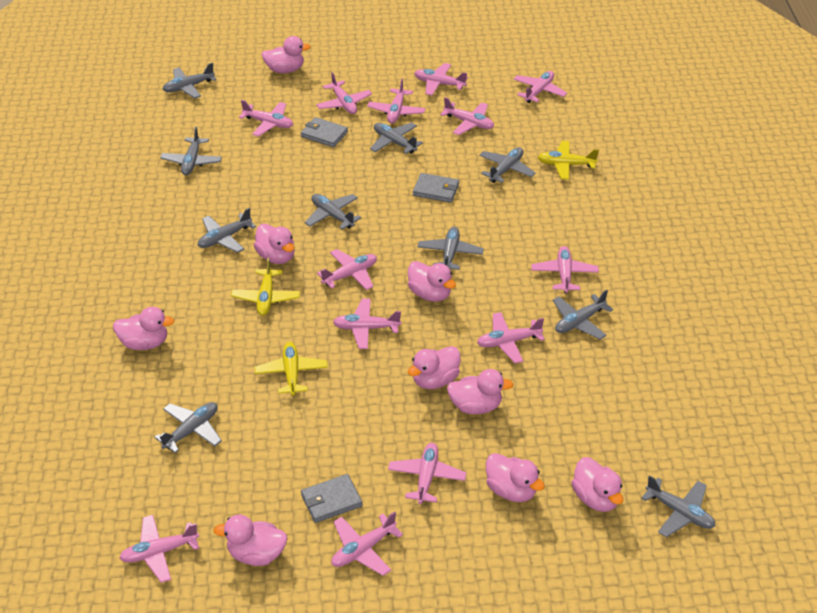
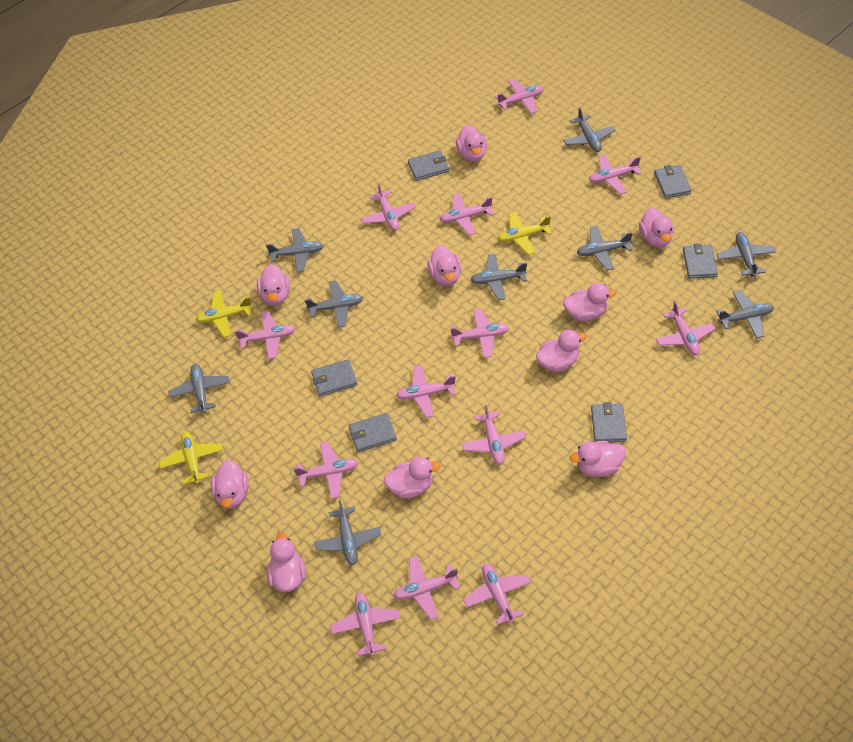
grey plane: [154,402,222,453] [160,127,222,175] [163,63,217,98] [198,208,256,253] [305,194,361,230] [370,122,423,154] [418,227,484,270] [479,147,535,183] [553,290,613,340] [641,475,715,537] = 10 -> [168,364,230,413] [266,228,323,272] [305,280,363,328] [314,500,381,565] [471,254,527,300] [563,107,616,152] [577,226,633,271] [716,232,776,277] [716,290,774,339] = 9
grey wallet: [301,117,348,147] [301,474,363,523] [413,173,459,203] = 3 -> [311,359,358,397] [349,413,397,452] [408,151,449,181] [591,402,627,442] [654,165,692,199] [683,244,718,279] = 6
pink duck: [113,307,175,350] [213,515,287,566] [254,224,295,264] [261,36,311,73] [408,261,456,302] [408,346,460,389] [447,369,514,414] [486,453,545,502] [571,457,623,512] = 9 -> [211,460,248,509] [257,264,290,306] [267,532,306,592] [384,457,441,499] [427,245,461,286] [456,125,487,162] [536,330,586,372] [563,283,616,321] [570,441,626,477] [639,207,674,247] = 10

